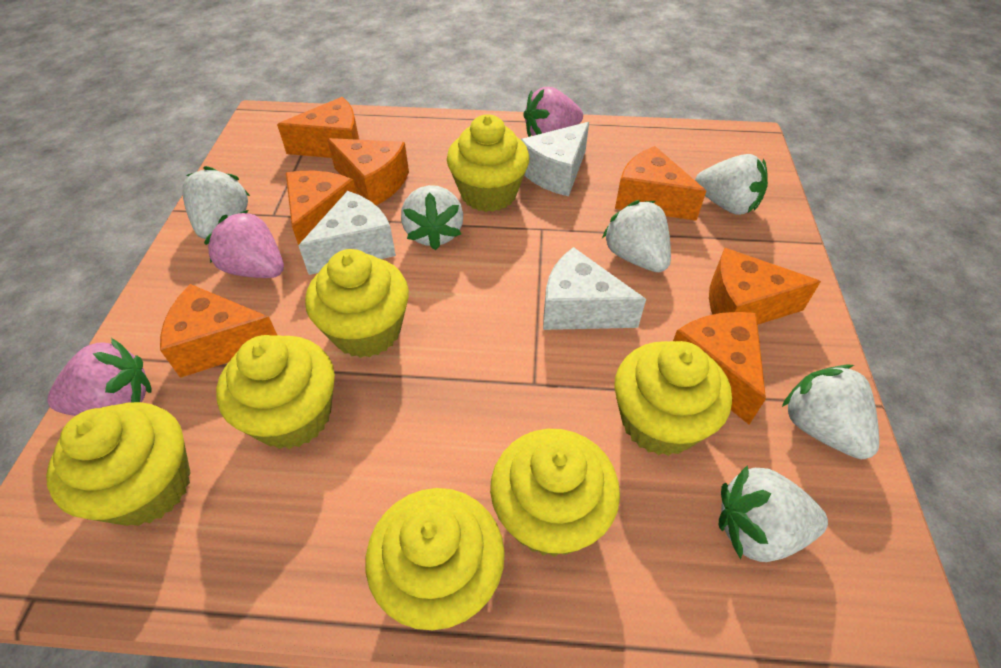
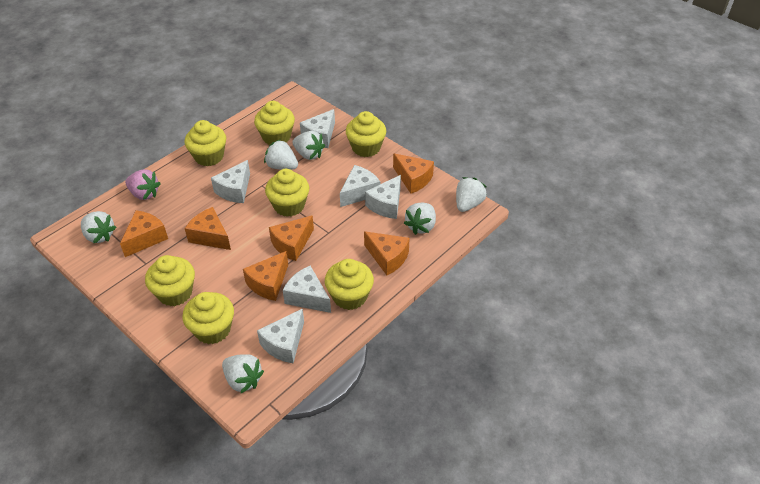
orange cheese: [160,284,277,378] [277,97,359,158] [286,171,357,245] [327,138,409,205] [615,146,706,221] [673,312,766,425] [709,248,821,324] = 7 -> [120,210,168,257] [185,207,231,250] [243,251,288,301] [269,215,314,261] [364,231,410,275] [393,153,434,194] = 6
pink strawberry: [48,338,152,416] [204,210,284,278] [523,87,583,137] = 3 -> [125,169,161,200] = 1
white cheese: [298,191,396,275] [520,122,589,196] [543,247,646,330] = 3 -> [211,160,250,203] [257,309,304,363] [283,266,331,313] [300,109,335,148] [340,165,380,207] [365,175,401,219] = 6

